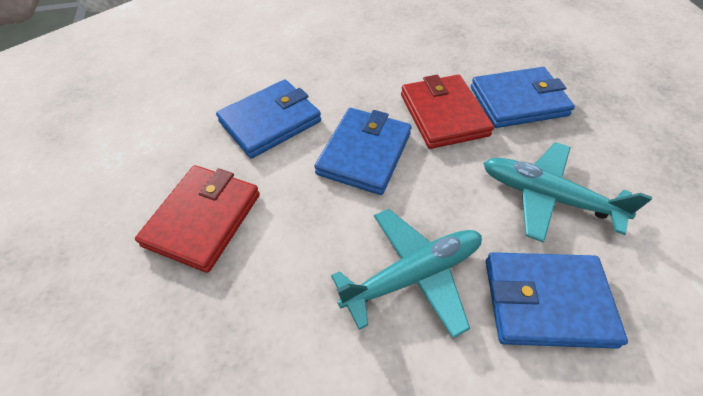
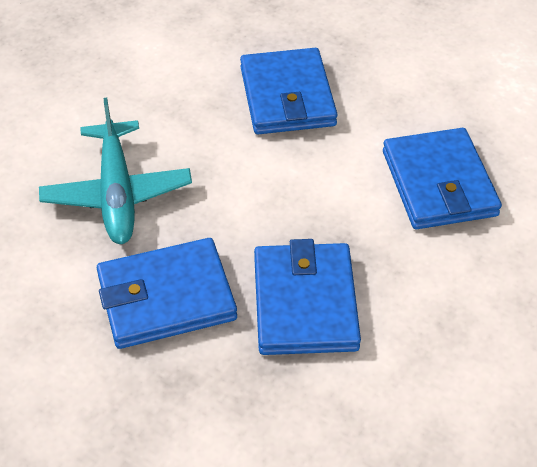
red wallet: [135,165,260,273] [401,75,494,149] = 2 -> none = 0
turquoise plane: [331,209,482,338] [483,142,652,243] = 2 -> [39,98,192,244] = 1

